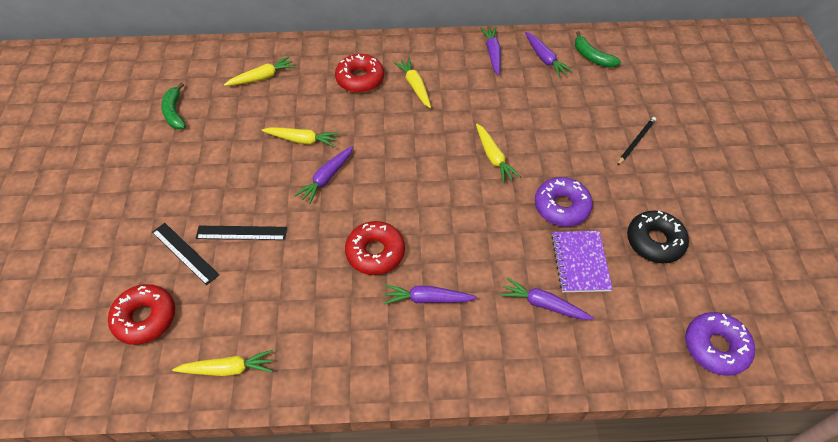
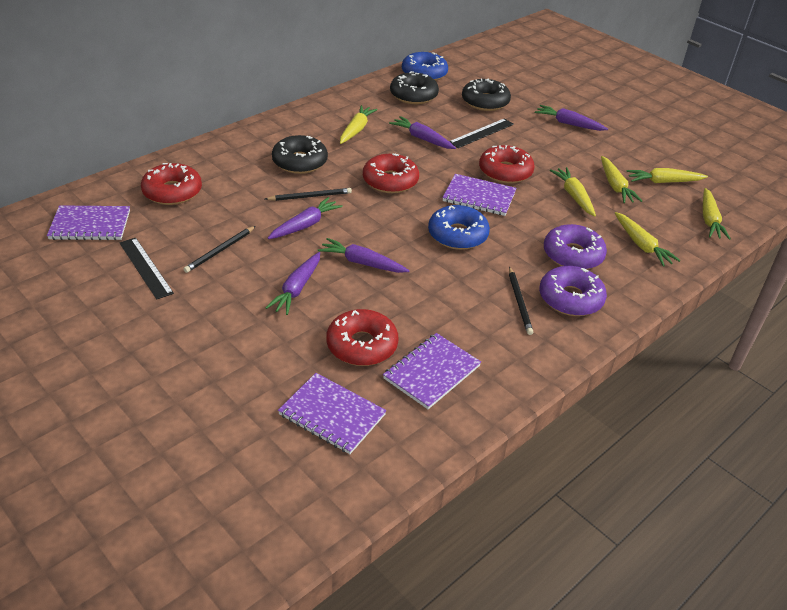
black donut: [627,211,689,263] = 1 -> [272,135,328,174] [390,71,439,104] [462,78,511,111] = 3
black pencil: [617,117,656,165] = 1 -> [183,226,256,273] [265,188,352,201] [509,267,533,335] = 3
blue donut: none = 0 -> [402,52,448,81] [428,205,490,250] = 2
green banana: [161,82,186,129] [575,31,621,68] = 2 -> none = 0
purple notebook: [551,231,613,292] = 1 -> [47,205,130,240] [278,373,386,454] [383,333,481,409] [442,174,516,216] = 4
red donut: [108,284,175,345] [335,54,384,93] [345,221,405,275] = 3 -> [141,163,202,205] [326,309,399,366] [363,153,419,193] [479,145,535,184] = 4
yellow carrot: [172,350,273,376] [224,56,296,86] [262,127,339,147] [394,58,431,108] [476,124,521,183] = 5 -> [340,105,378,144] [550,167,596,217] [601,156,642,203] [615,212,680,267] [626,168,708,183] [703,188,731,240] = 6

